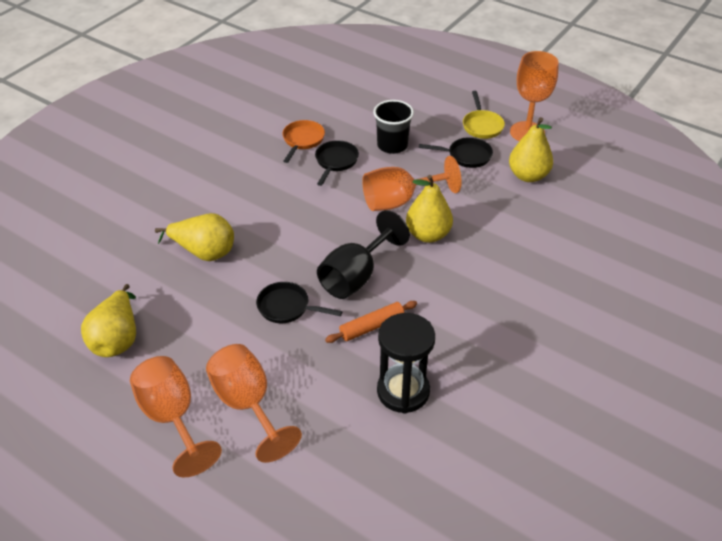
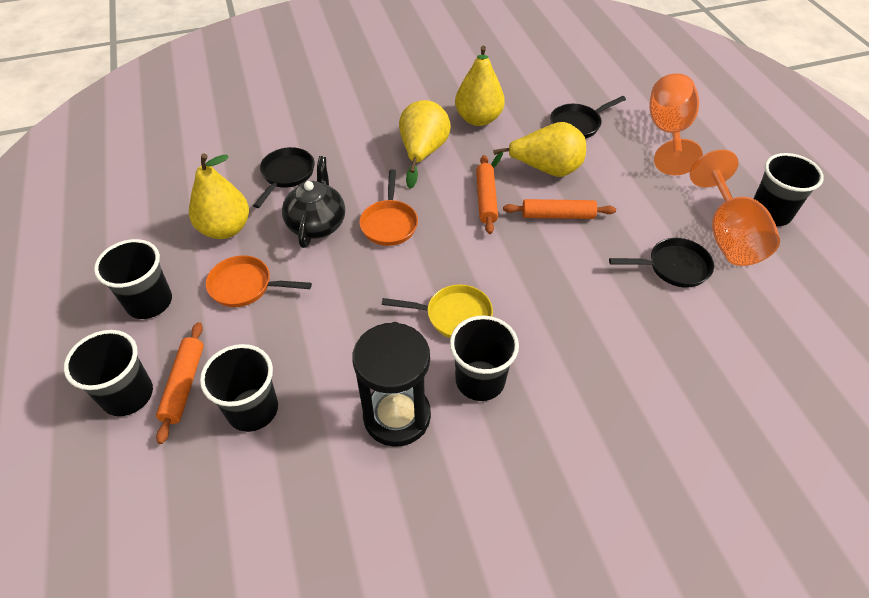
black cup: [373,100,414,154] = 1 -> [64,330,153,416] [94,239,172,319] [200,344,278,432] [450,316,519,401] [753,153,824,226] = 5
black goblet: [317,210,410,299] = 1 -> none = 0
black teapot: none = 0 -> [282,156,345,248] = 1
orange goblet: [130,356,222,478] [206,344,302,463] [362,156,462,211] [510,51,559,141] = 4 -> [650,73,703,175] [690,150,780,266] = 2
orange pan: [282,120,325,163] = 1 -> [206,255,312,307] [359,169,418,246] = 2
orange rolling pin: [325,301,417,343] = 1 -> [156,322,204,444] [476,155,498,234] [503,199,616,219] = 3

